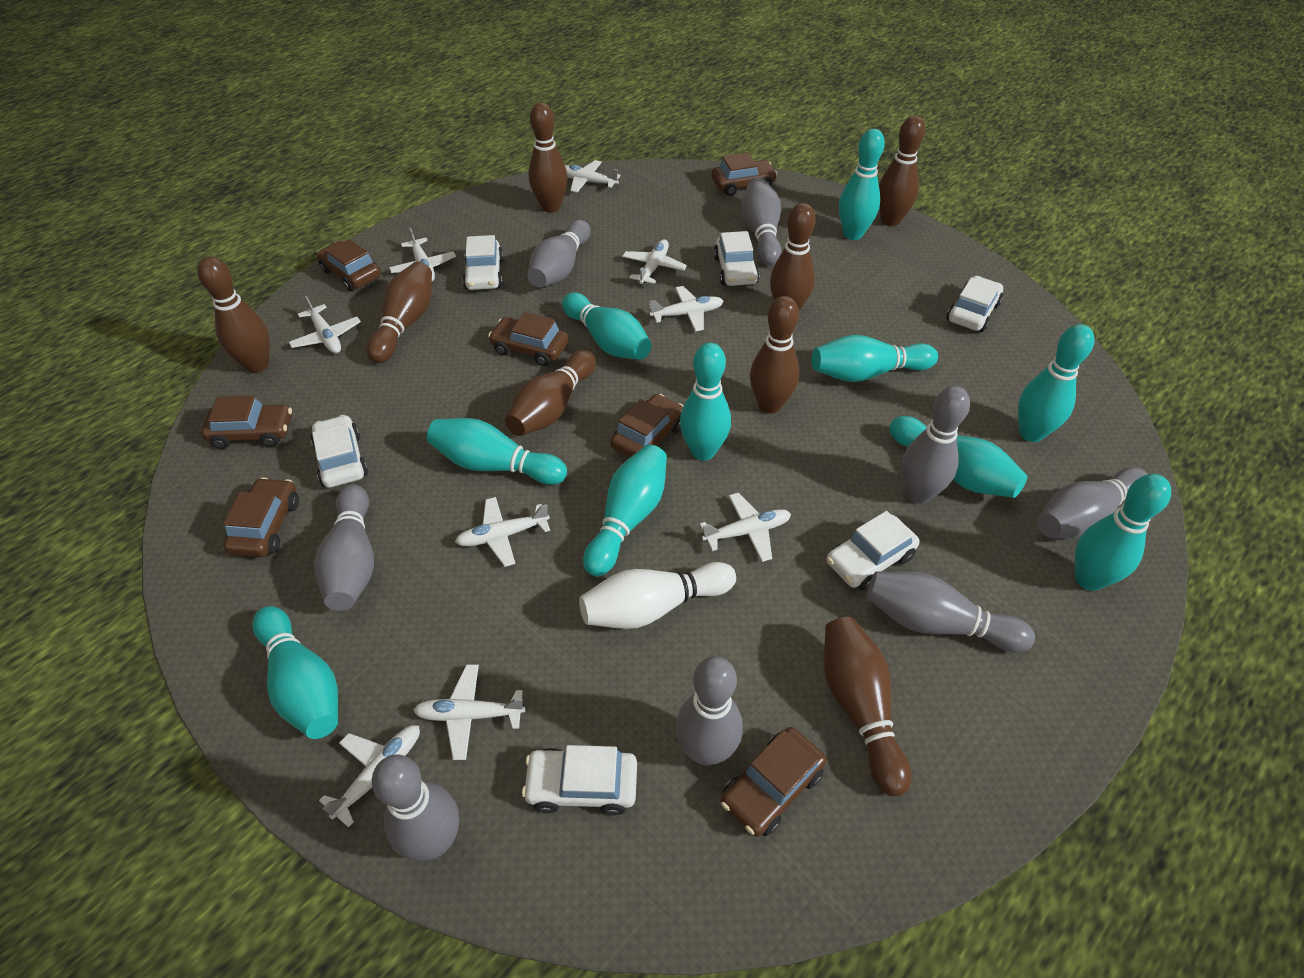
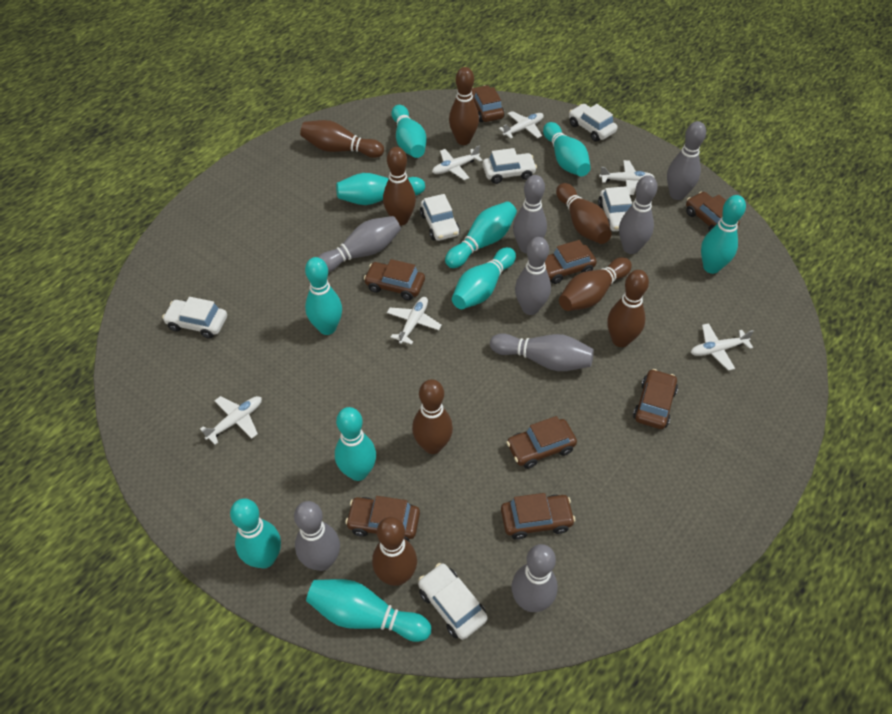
brown car: [201,396,292,449] [223,477,299,557] [317,239,381,291] [488,312,569,366] [610,394,684,458] [711,152,778,196] [721,727,826,837] = 7 -> [345,496,420,541] [364,259,425,300] [472,85,505,122] [501,493,575,540] [506,416,577,469] [545,240,597,284] [633,369,678,429] [686,192,740,231] = 8
white bowling pin: [579,562,736,629] = 1 -> none = 0
white plane: [289,296,361,354] [319,725,420,828] [389,228,456,282] [413,665,525,760] [455,497,550,567] [565,160,621,193] [622,239,687,284] [649,286,723,332] [700,493,791,562] = 9 -> [200,396,262,445] [387,297,442,345] [432,145,483,180] [499,111,544,139] [599,160,655,195] [691,323,754,371] = 6

